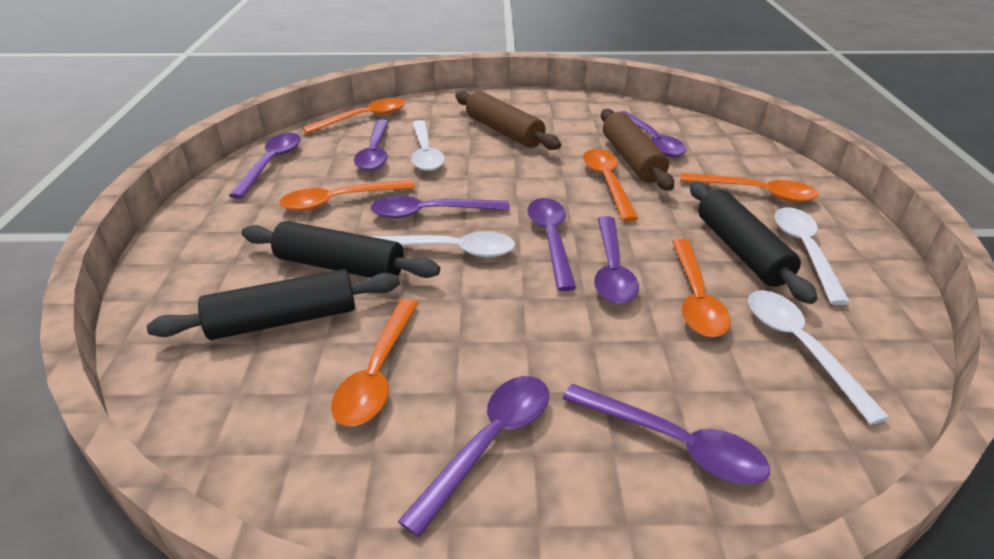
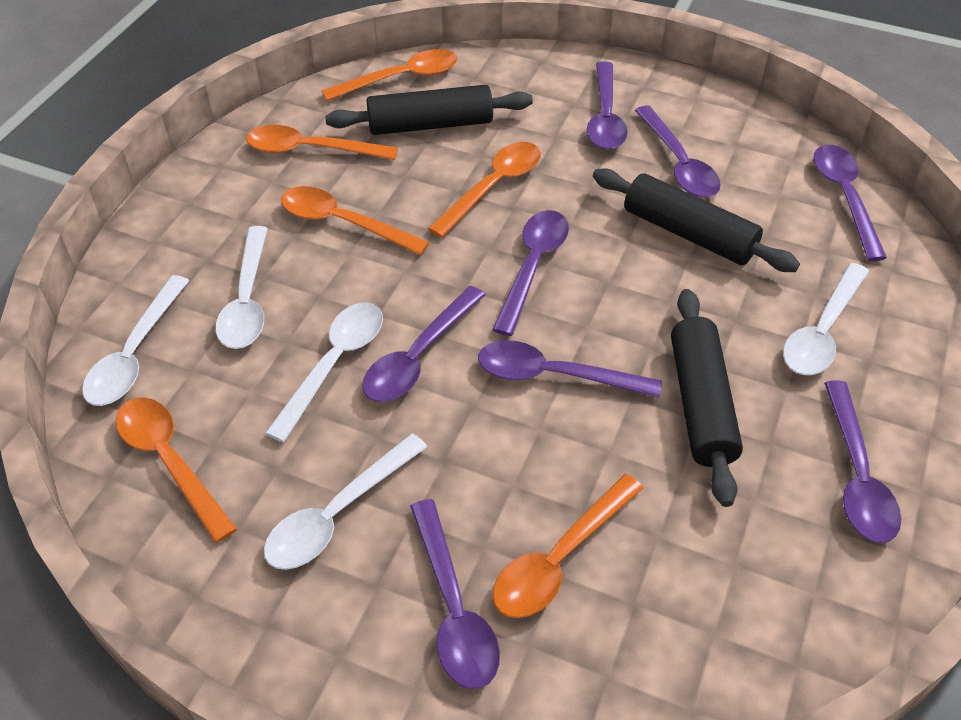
brown rolling pin: [455,91,561,150] [601,109,674,191] = 2 -> none = 0
white spoon: [370,232,515,257] [411,120,445,171] [748,290,890,425] [775,207,850,305] = 4 -> [82,275,189,406] [215,226,268,349] [264,434,427,570] [265,302,383,442] [783,263,869,375] = 5

